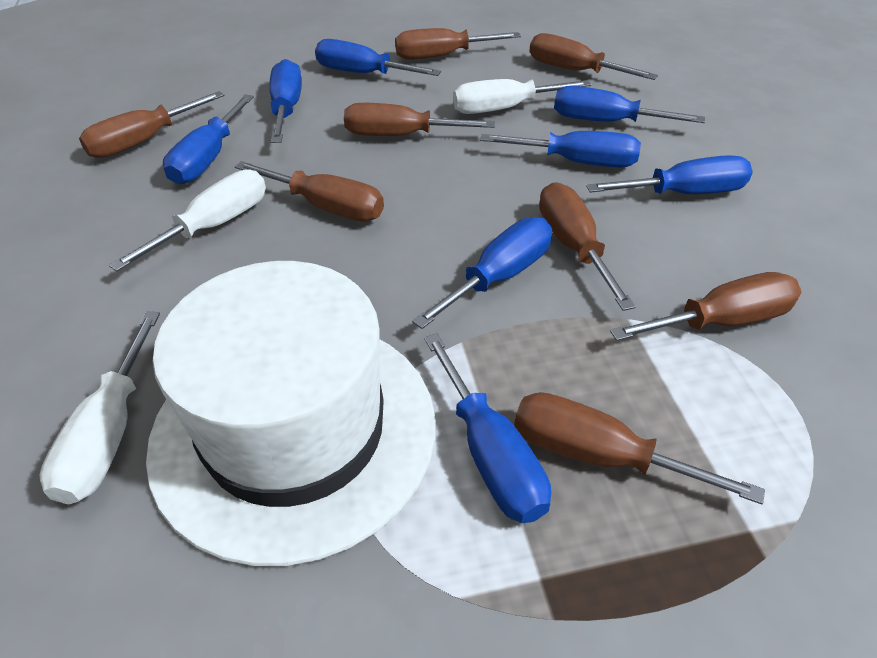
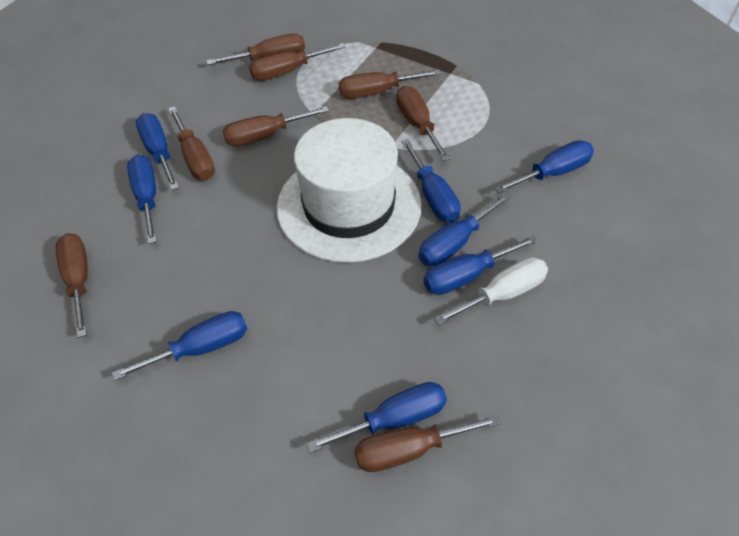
white screwdriver: [39,311,160,504] [109,170,266,272] [453,79,591,114] = 3 -> [434,257,548,325] = 1

